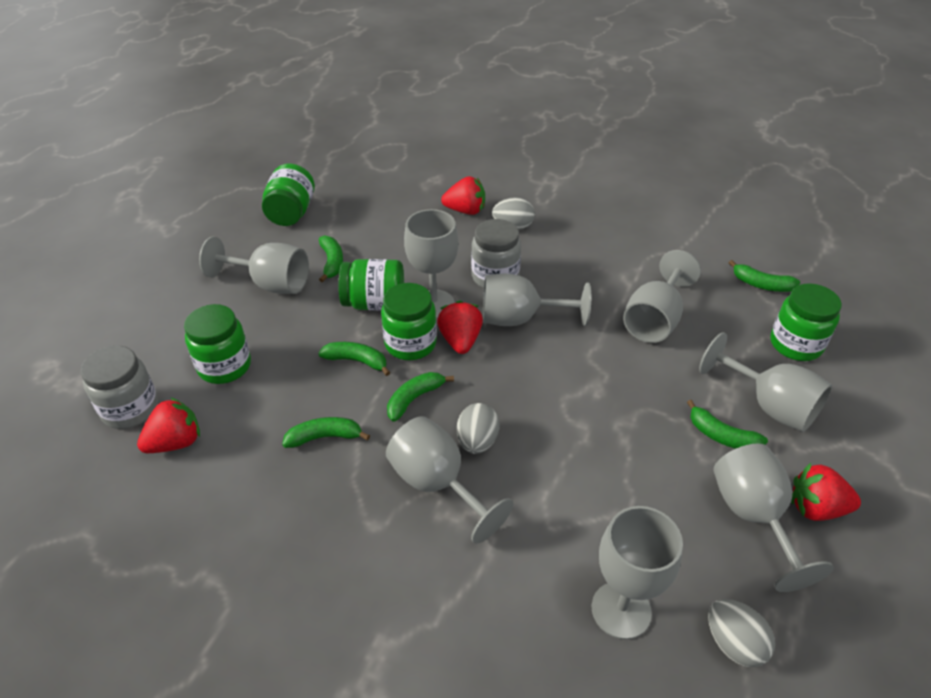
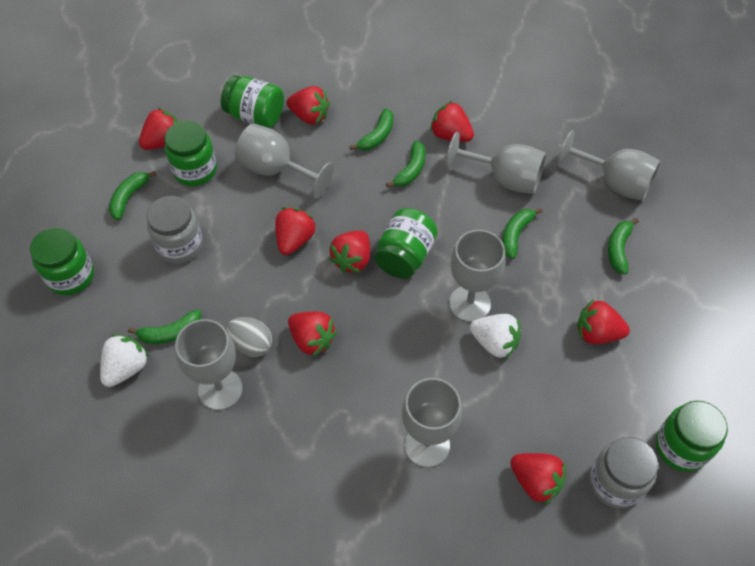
grey egg: [457,403,500,454] [492,197,535,230] [708,599,775,667] = 3 -> [226,317,272,357] = 1
grey goblet: [199,237,309,294] [386,416,514,543] [404,209,459,319] [483,274,591,326] [592,506,683,639] [623,250,701,343] [699,332,832,432] [713,443,834,592] = 8 -> [175,319,243,410] [235,123,334,199] [402,378,462,467] [446,132,546,194] [449,230,506,322] [557,130,661,201] = 6
red strawberry: [137,397,200,453] [437,300,483,354] [441,176,485,215] [791,463,861,521] = 4 -> [139,108,178,150] [275,207,316,255] [287,86,330,124] [288,312,337,357] [329,231,370,273] [430,101,474,142] [510,453,566,505] [577,299,630,344] = 8
white strawberry: none = 0 -> [100,334,149,387] [470,314,521,359] = 2

